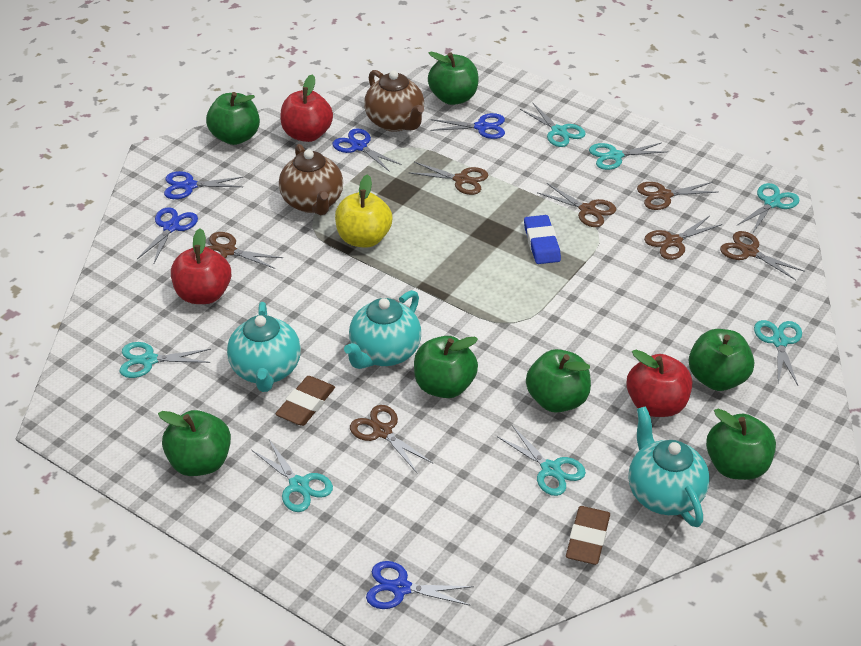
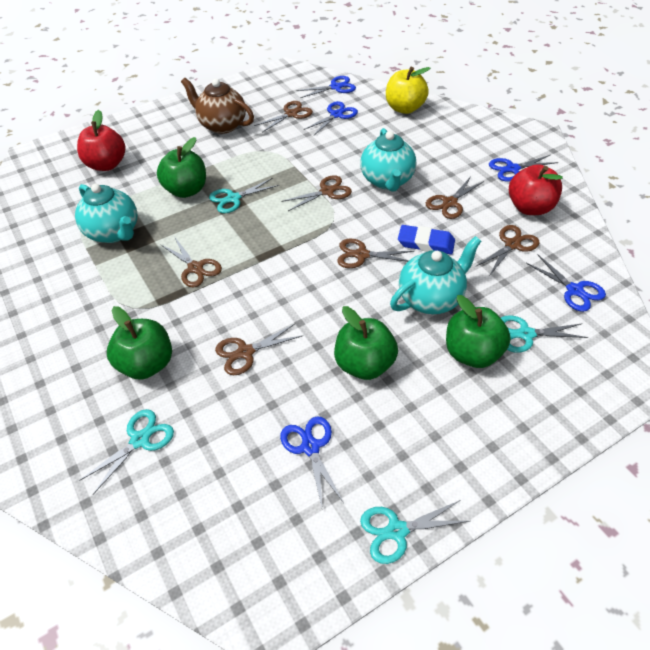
brown eraser: [275,376,335,426] [566,506,610,565] = 2 -> none = 0
brown teapot: [279,144,343,215] [364,70,424,132] = 2 -> [181,78,254,134] = 1
green apple: [158,410,231,476] [206,92,260,145] [414,336,478,398] [428,52,478,105] [526,349,591,413] [689,329,754,391] [706,409,776,480] = 7 -> [107,306,172,380] [157,137,206,198] [334,306,398,380] [446,295,511,368] = 4
red apple: [171,228,231,304] [280,74,333,142] [626,350,692,417] = 3 -> [77,110,126,171] [509,164,563,215] = 2
turquoise scissors: [120,342,211,378] [252,440,333,512] [497,425,586,496] [520,102,586,147] [589,142,668,170] [737,183,799,234] [754,320,802,385] = 7 -> [79,409,174,494] [209,178,279,213] [360,500,470,564] [501,315,589,353] = 4

